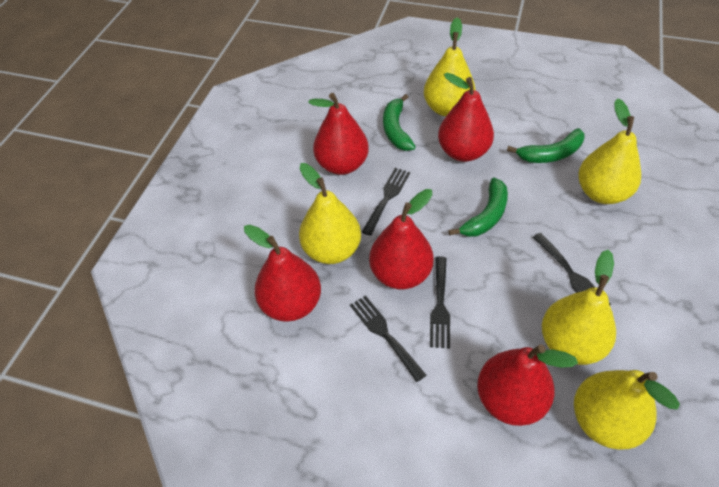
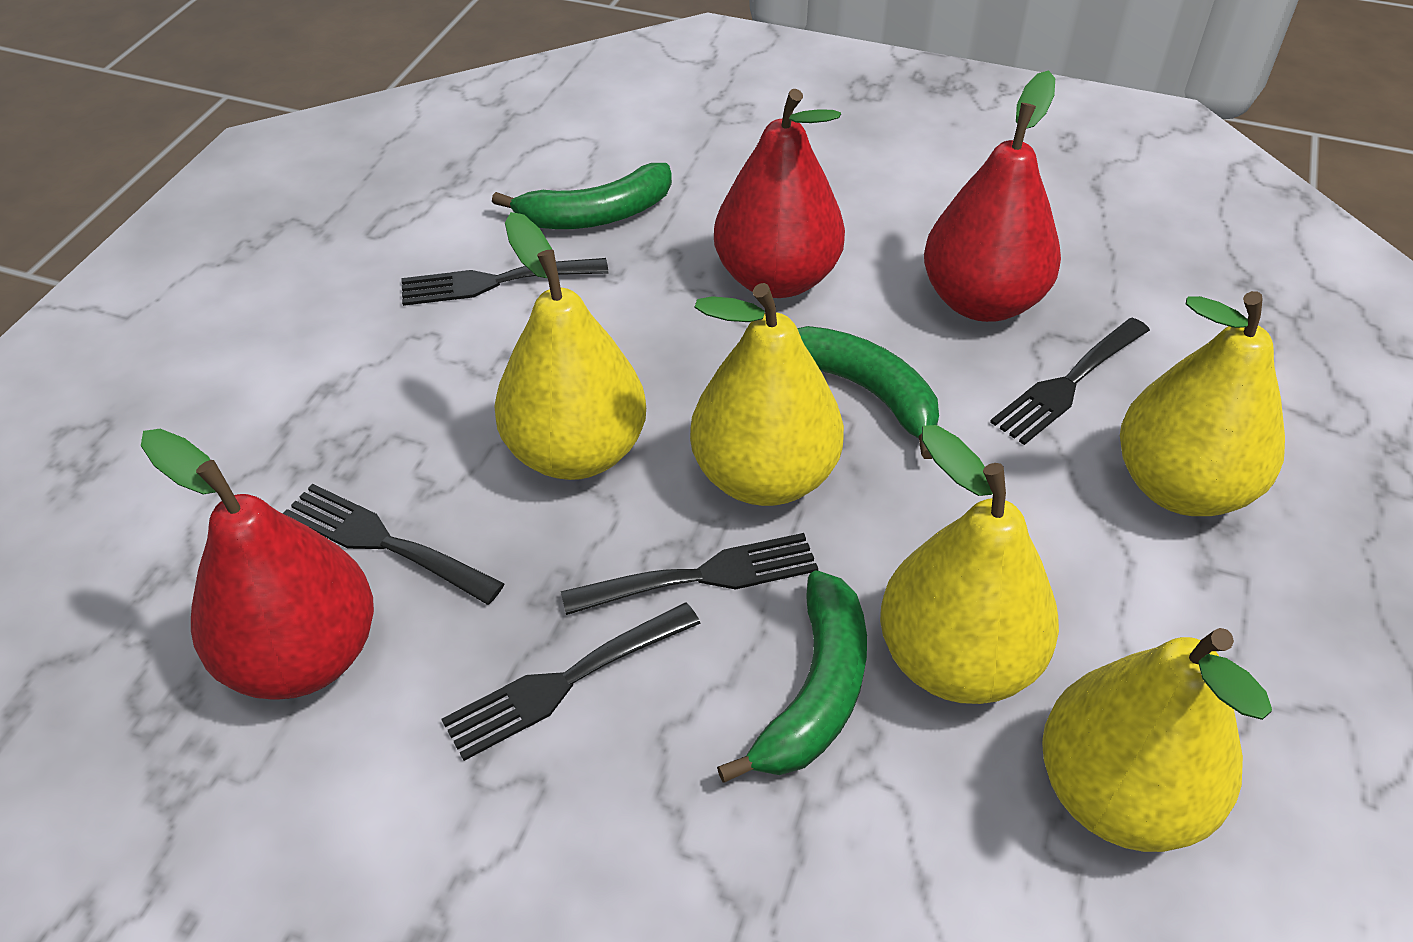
black fork: [350,295,426,382] [362,168,410,236] [430,256,450,349] [533,233,611,305] = 4 -> [283,484,505,605] [401,258,608,306] [441,603,701,761] [561,533,818,615] [990,318,1150,445] = 5
red pear: [244,225,321,322] [308,93,369,175] [369,189,434,289] [438,73,494,162] [477,344,578,426] = 5 -> [141,429,374,700] [714,89,845,298] [924,70,1061,322] = 3

